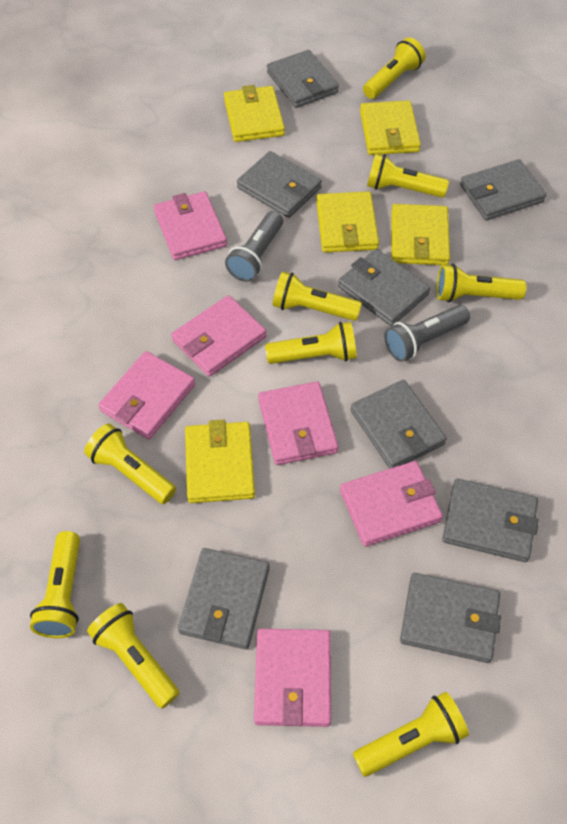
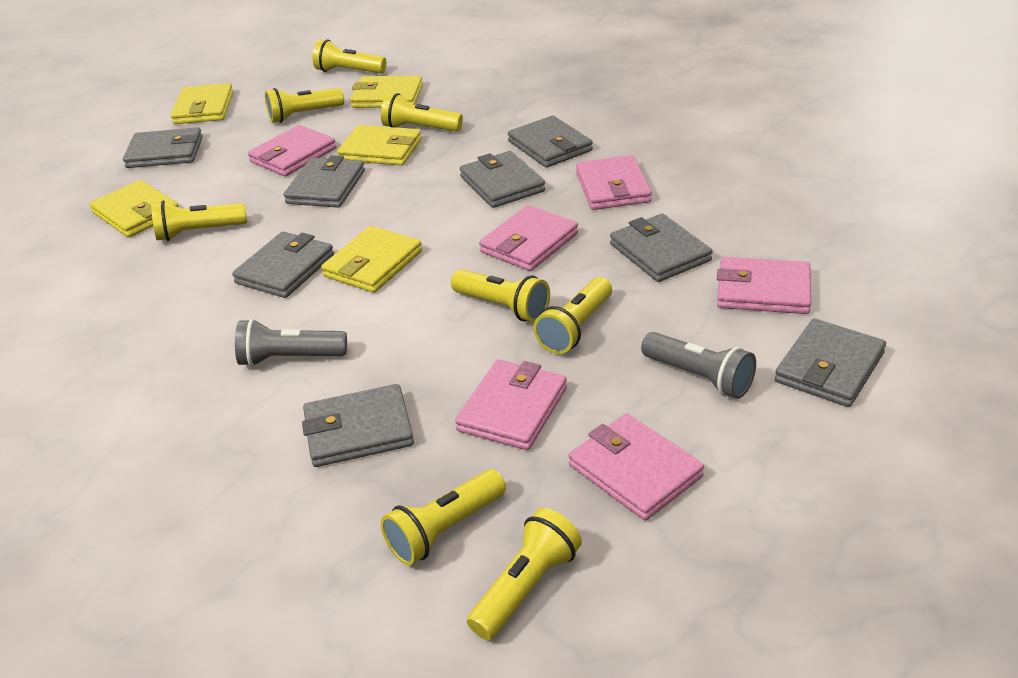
yellow flashlight: [30,531,80,638] [84,424,176,504] [87,603,179,709] [265,322,357,364] [273,271,362,321] [353,692,469,777] [363,37,425,99] [367,153,449,198] [436,264,526,303] = 9 -> [151,201,247,241] [265,88,344,123] [313,40,386,73] [381,93,463,132] [381,469,506,566] [451,269,550,322] [467,508,582,640] [533,277,612,354] = 8

